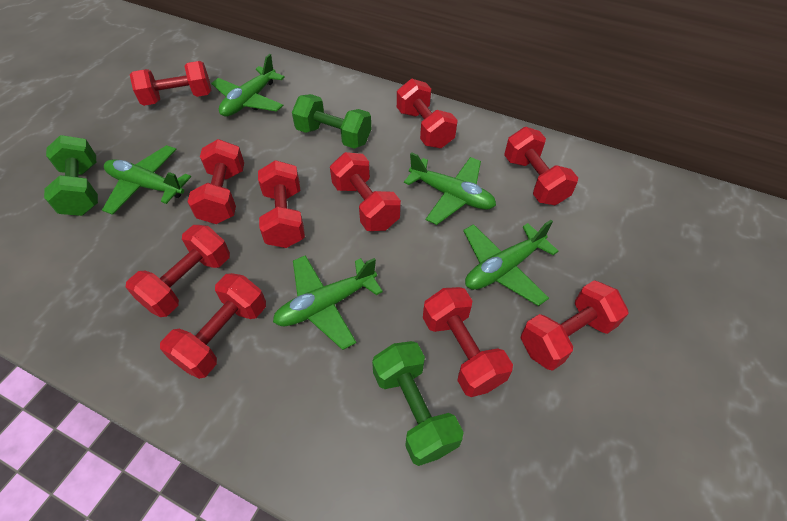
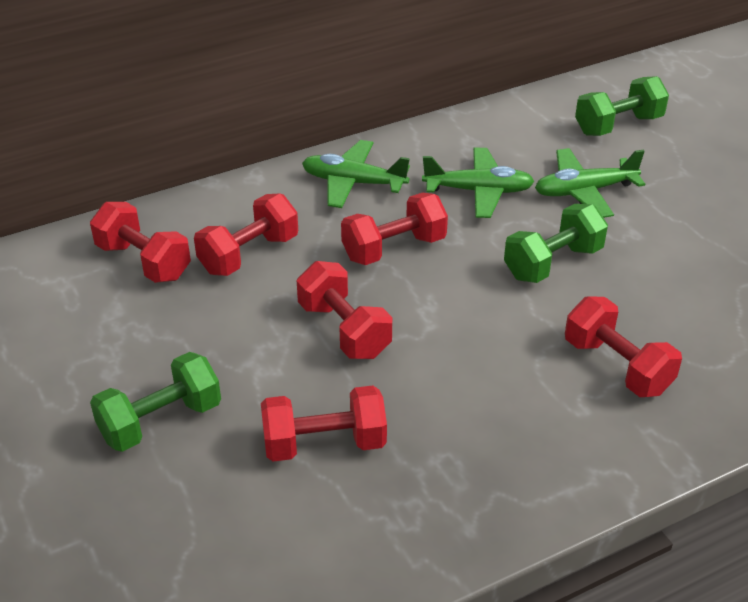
green plane: [102,145,191,215] [211,54,285,117] [273,255,383,350] [404,152,496,225] [463,220,558,306] = 5 -> [302,140,410,208] [422,148,534,218] [535,148,645,218] = 3
red dumbbell: [126,225,230,317] [130,61,212,106] [160,273,266,379] [188,139,244,224] [258,160,305,248] [330,152,401,231] [397,79,458,148] [423,287,513,397] [504,127,578,206] [521,280,628,371] = 10 -> [90,202,191,283] [194,193,298,276] [261,385,387,462] [297,261,392,359] [341,193,448,265] [565,296,682,397] = 6

